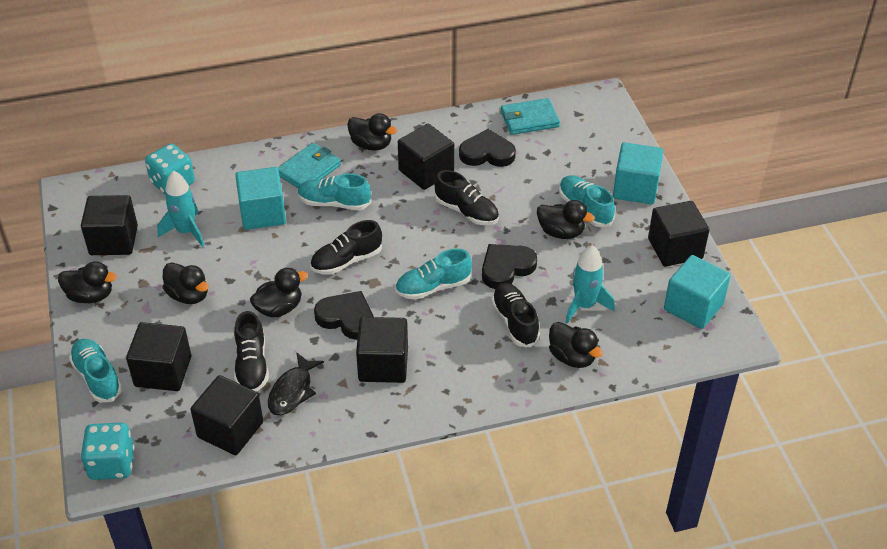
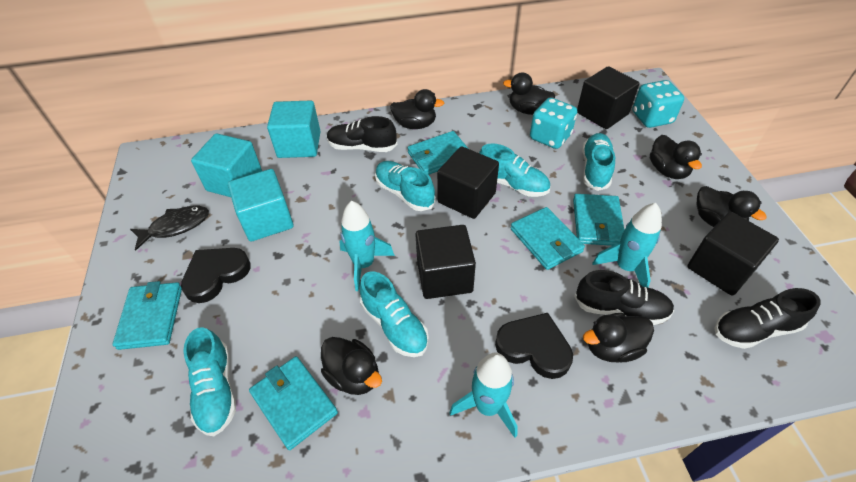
black cube: [81,195,138,255] [126,322,191,391] [190,375,263,455] [356,317,408,383] [398,124,454,190] [648,201,709,267] = 6 -> [415,225,476,299] [437,146,499,219] [577,66,639,129] [687,212,779,296] = 4
black heart: [314,291,374,340] [459,129,516,167] [482,244,537,289] = 3 -> [181,248,250,303] [495,313,573,379] = 2
black shoe: [234,311,269,392] [310,220,382,275] [434,170,499,225] [491,283,540,347] = 4 -> [327,116,397,152] [574,270,674,325] [714,288,821,349] = 3
turquoise rocket: [157,171,204,247] [565,245,615,323] = 2 -> [339,201,395,291] [449,353,518,438] [592,203,662,288] = 3
turquoise shoe: [69,339,122,403] [298,173,371,210] [395,248,472,300] [559,175,615,227] = 4 -> [183,327,236,436] [360,271,429,357] [375,161,436,211] [479,143,550,197] [582,133,615,191] = 5
turquoise wallet: [278,143,341,188] [501,98,560,135] = 2 -> [113,281,182,350] [249,356,338,450] [408,131,469,175] [511,207,585,270] [573,194,624,246] = 5

